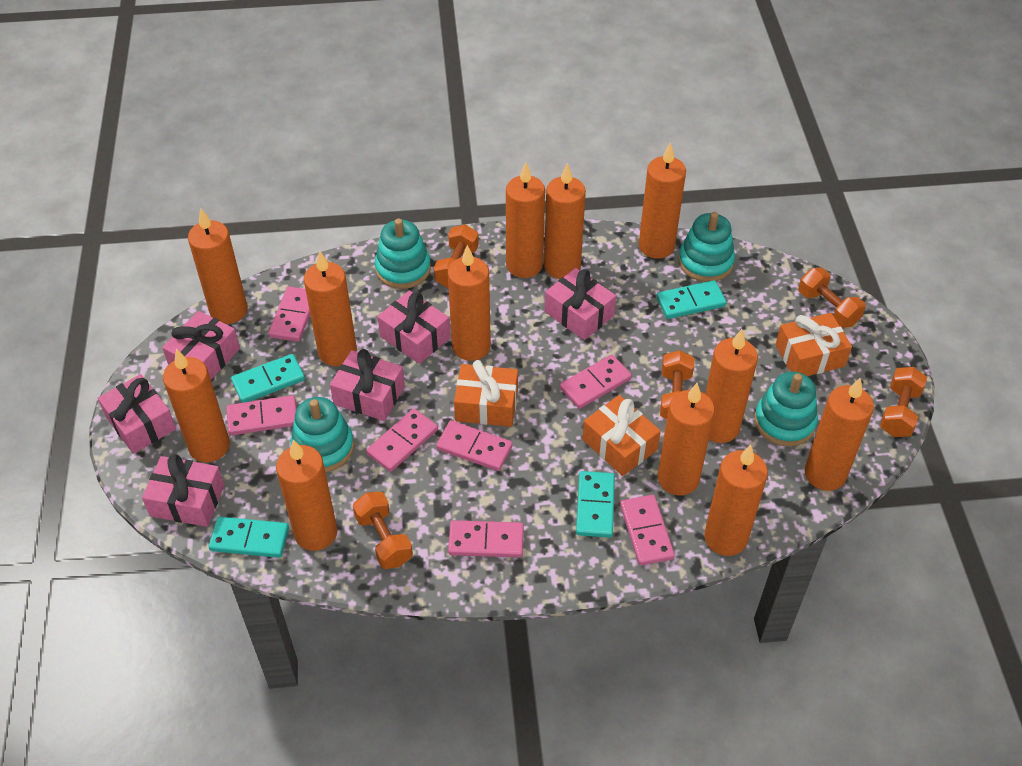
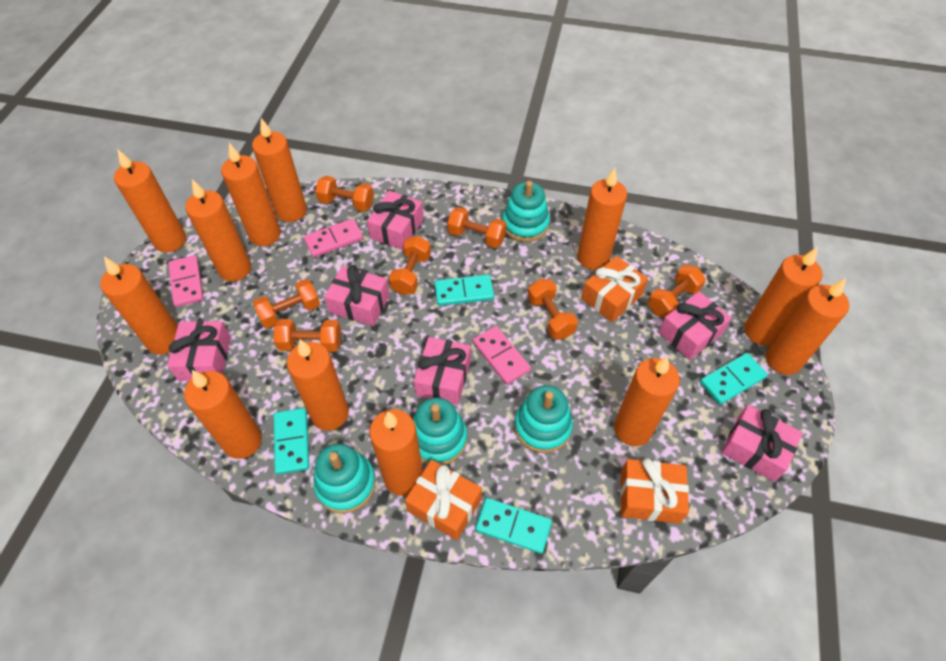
orange dumbbell: [353,492,413,569] [434,224,479,288] [660,350,694,419] [798,268,866,328] [880,367,927,437] = 5 -> [253,279,320,328] [273,319,341,352] [315,176,374,212] [389,236,431,295] [447,207,507,248] [528,279,578,339] [648,265,706,318] = 7
pink domino: [226,395,297,436] [268,286,310,342] [366,409,438,472] [436,420,513,471] [448,520,524,557] [560,355,632,409] [620,495,675,565] = 7 -> [168,255,204,307] [304,219,363,257] [473,326,531,385] = 3

